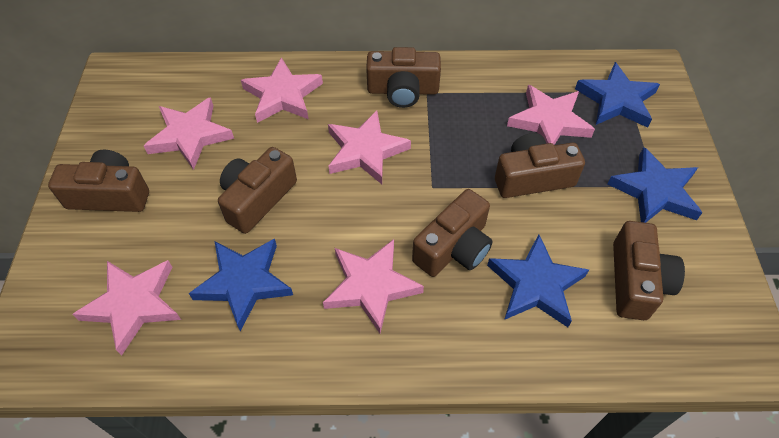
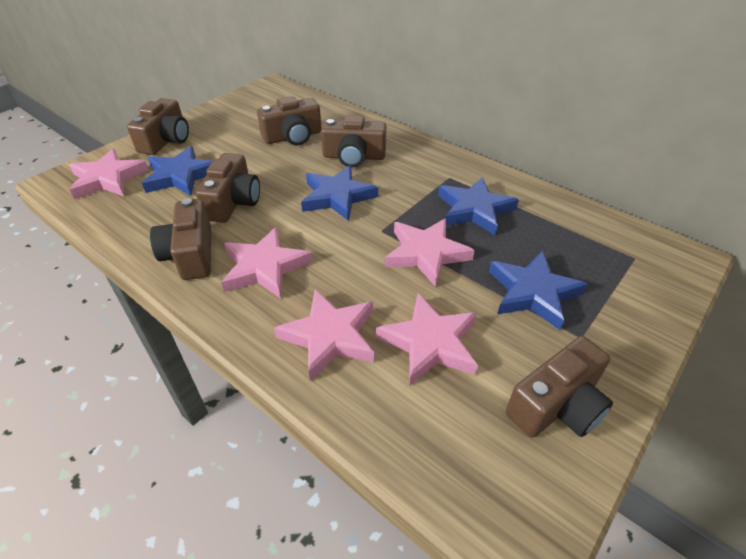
pink star: [73,260,181,356] [144,97,234,170] [241,57,323,123] [323,239,424,334] [328,111,411,184] [507,85,595,145] = 6 -> [69,149,149,199] [221,227,312,299] [274,289,375,381] [376,294,478,385] [385,218,475,287] = 5

